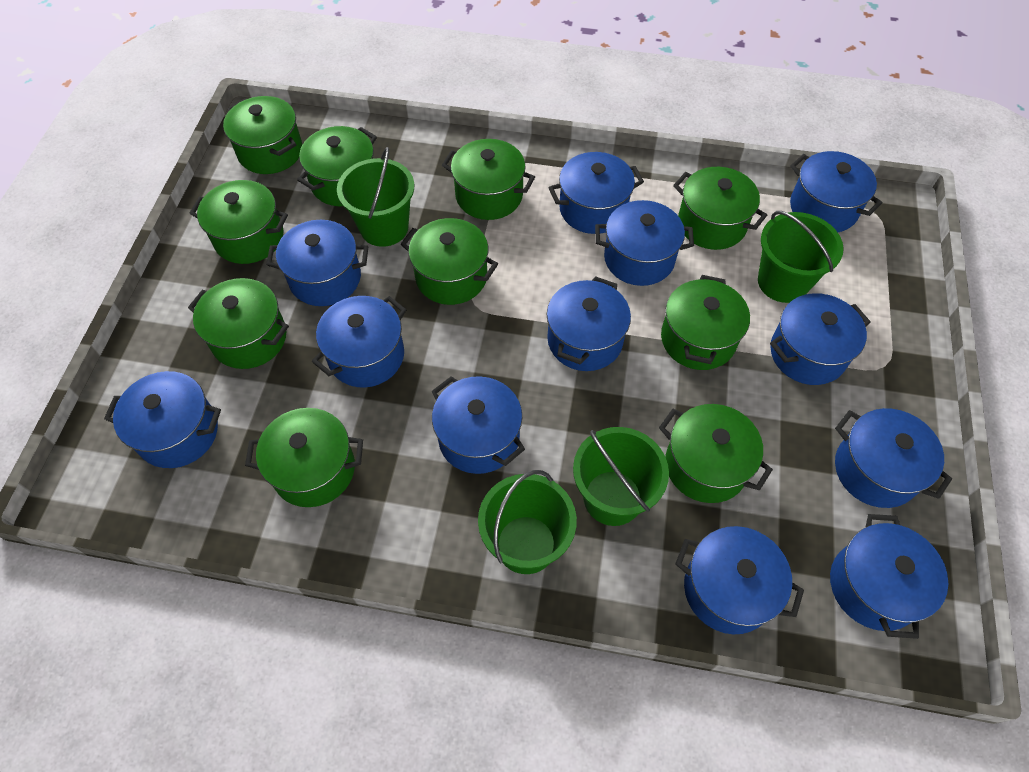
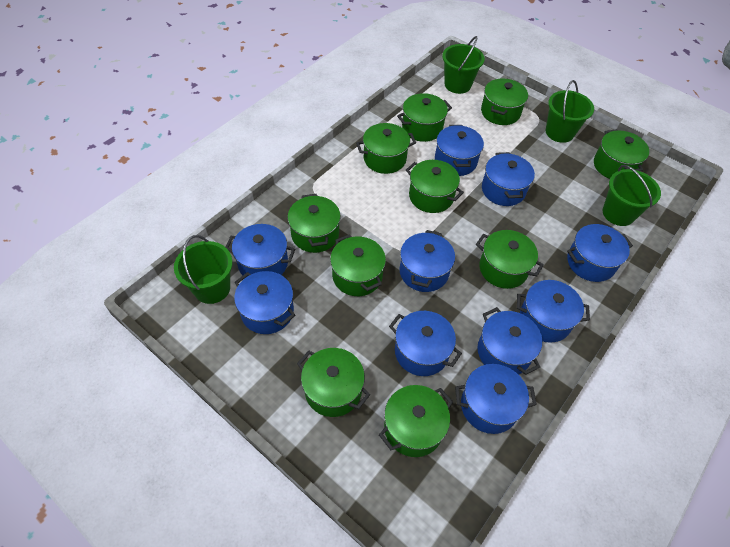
blue pot: [104,371,221,468] [266,220,368,306] [312,296,407,388] [432,376,525,474] [547,276,631,371] [549,152,644,234] [595,200,694,286] [675,526,804,634] [770,293,871,385] [790,151,882,232] [830,514,948,639] [835,408,952,508] = 12 -> [226,224,295,277] [234,271,295,334] [389,311,462,376] [400,230,455,292] [435,125,484,176] [455,364,537,434] [477,307,542,375] [482,152,535,206] [517,280,590,343] [567,224,633,282] = 10

